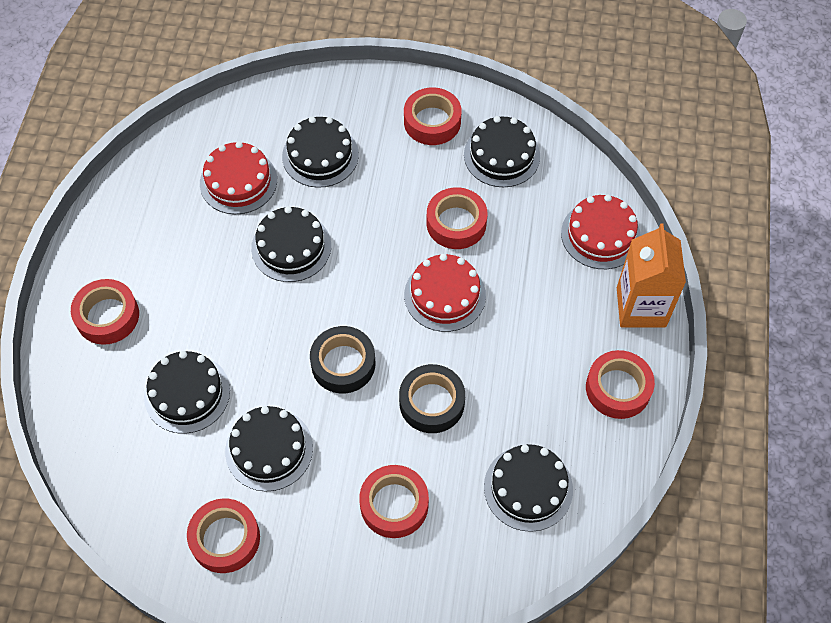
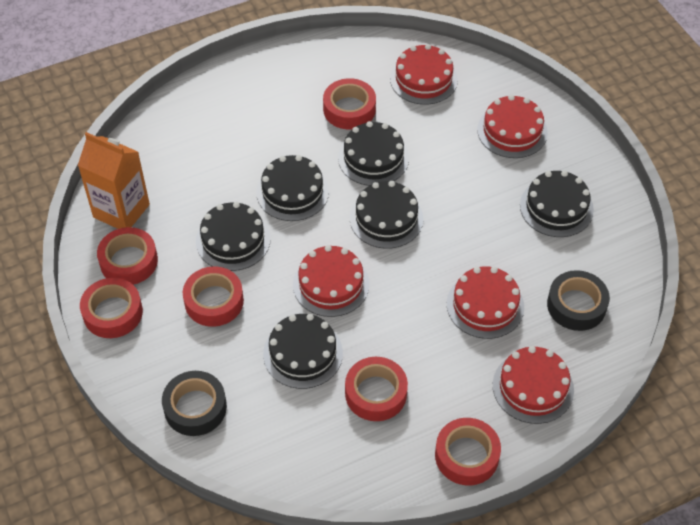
red cake: [200,141,277,214] [404,254,486,332] [561,194,641,269] = 3 -> [293,245,369,317] [390,44,458,105] [447,266,524,339] [477,95,548,158] [493,346,574,424] = 5

